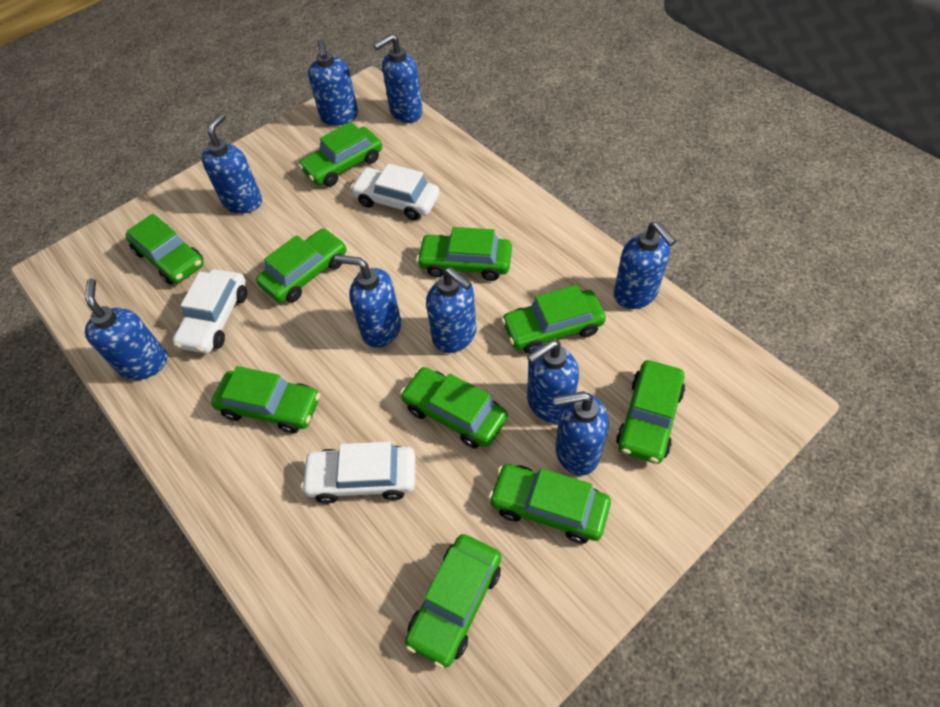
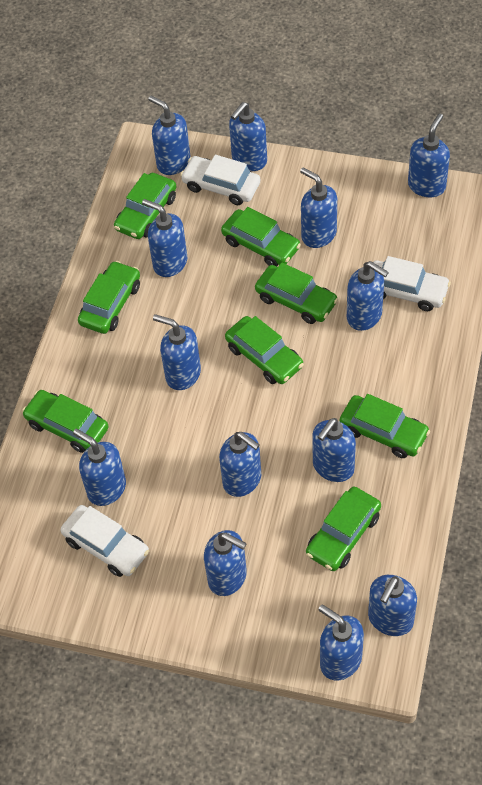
blue soap dispenser: [85,278,167,380] [202,113,262,214] [308,39,358,126] [335,255,401,348] [374,34,423,123] [426,267,476,353] [527,340,579,424] [553,391,609,476] [614,221,676,309] = 9 -> [73,429,126,506] [142,199,187,277] [148,96,190,175] [153,314,201,390] [204,530,247,596] [219,432,261,497] [229,102,267,171] [300,168,337,248] [312,418,356,482] [318,604,364,680] [347,261,389,331] [368,575,417,636] [408,114,450,198] = 13
green car: [125,214,204,285] [211,366,320,433] [256,228,346,303] [299,122,382,187] [400,367,508,448] [405,534,501,669] [416,227,512,281] [488,464,611,543] [501,285,606,354] [616,360,685,464] = 10 -> [22,390,109,453] [78,261,140,334] [114,173,176,239] [221,207,301,267] [225,316,304,384] [255,262,338,324] [306,487,381,571] [340,394,430,458] = 8

